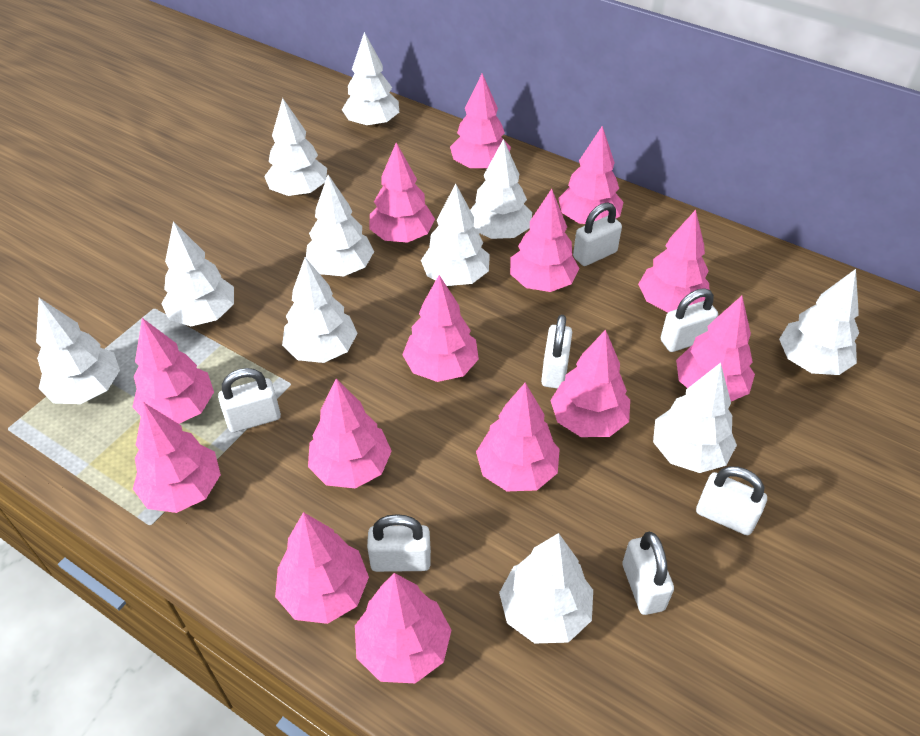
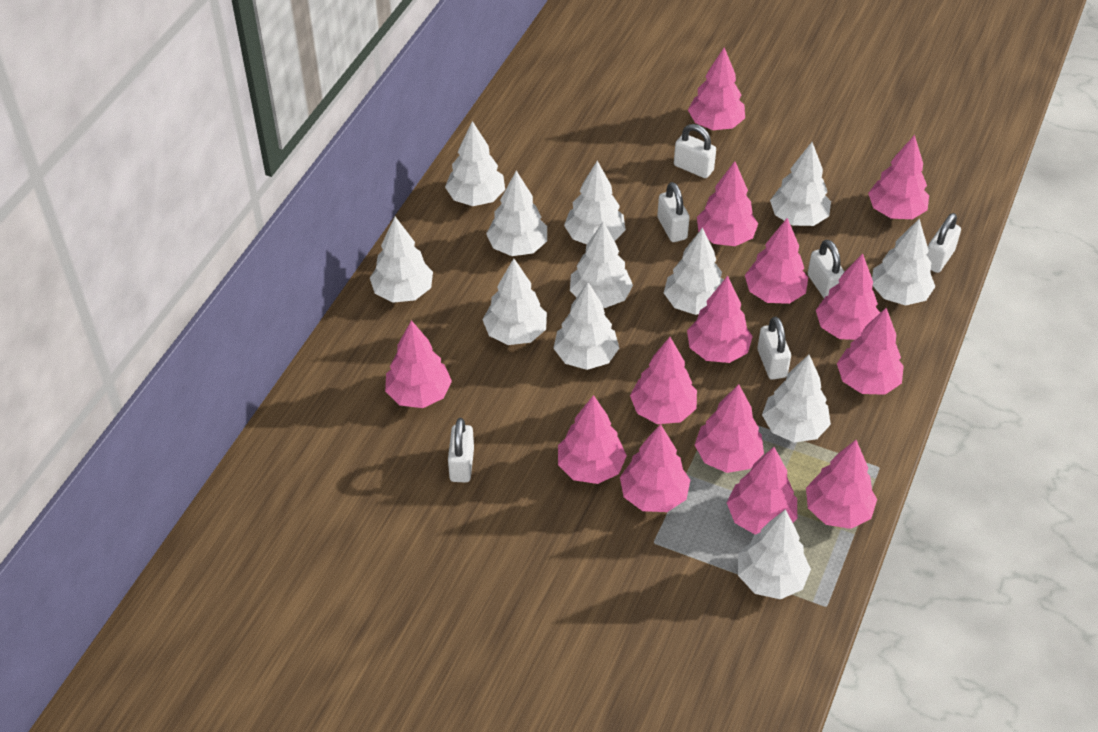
white padlock: [218,368,281,433] [367,514,431,572] [541,315,572,389] [573,203,622,266] [622,532,674,615] [661,288,718,352] [696,466,767,535] = 7 -> [448,418,474,483] [657,182,690,242] [674,124,716,178] [757,316,791,380] [808,240,845,298] [927,213,961,273] = 6
white tree: [36,298,120,404] [161,221,234,326] [264,98,327,196] [282,257,357,363] [306,175,374,276] [342,32,399,128] [421,183,490,286] [470,139,532,239] [499,533,593,644] [653,363,737,473] [779,269,859,375] = 11 -> [370,217,433,303] [445,121,505,206] [482,258,547,345] [486,171,547,256] [553,282,619,370] [564,161,626,244] [570,221,633,308] [664,228,724,315] [738,509,811,599] [762,354,831,442] [770,142,831,226] [872,219,935,306] = 12

